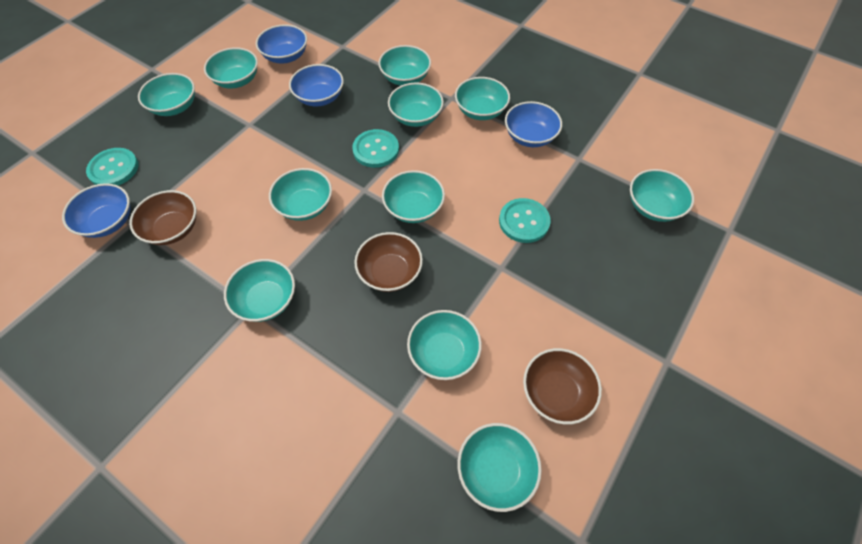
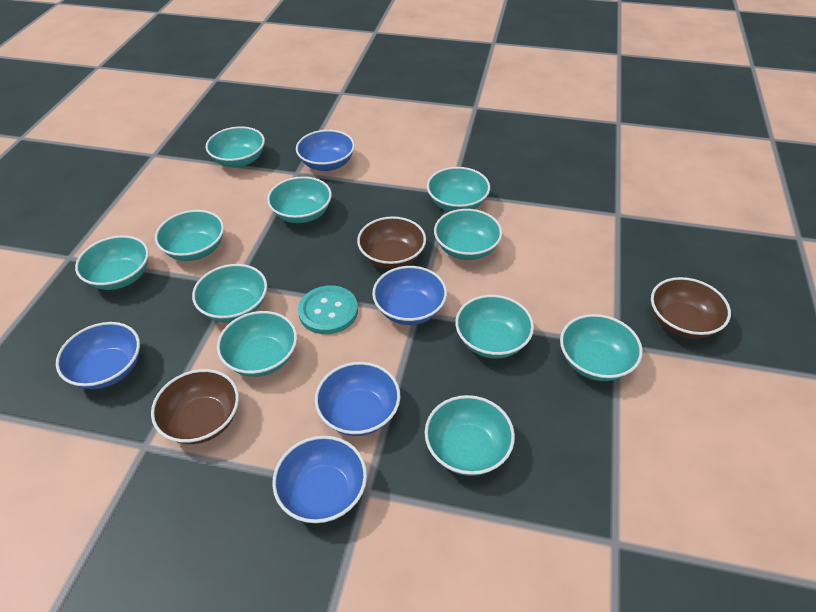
blue bowl: [62,183,131,238] [256,24,307,64] [289,64,344,107] [505,101,562,147] = 4 -> [56,322,140,389] [272,436,367,523] [296,130,355,171] [315,362,400,436] [372,266,447,325] = 5
turquoise button: [86,148,138,186] [352,129,399,168] [499,198,551,243] = 3 -> [298,286,358,334] = 1

